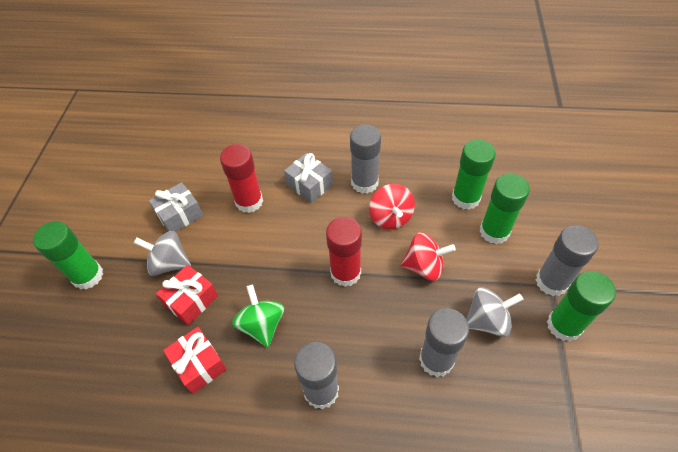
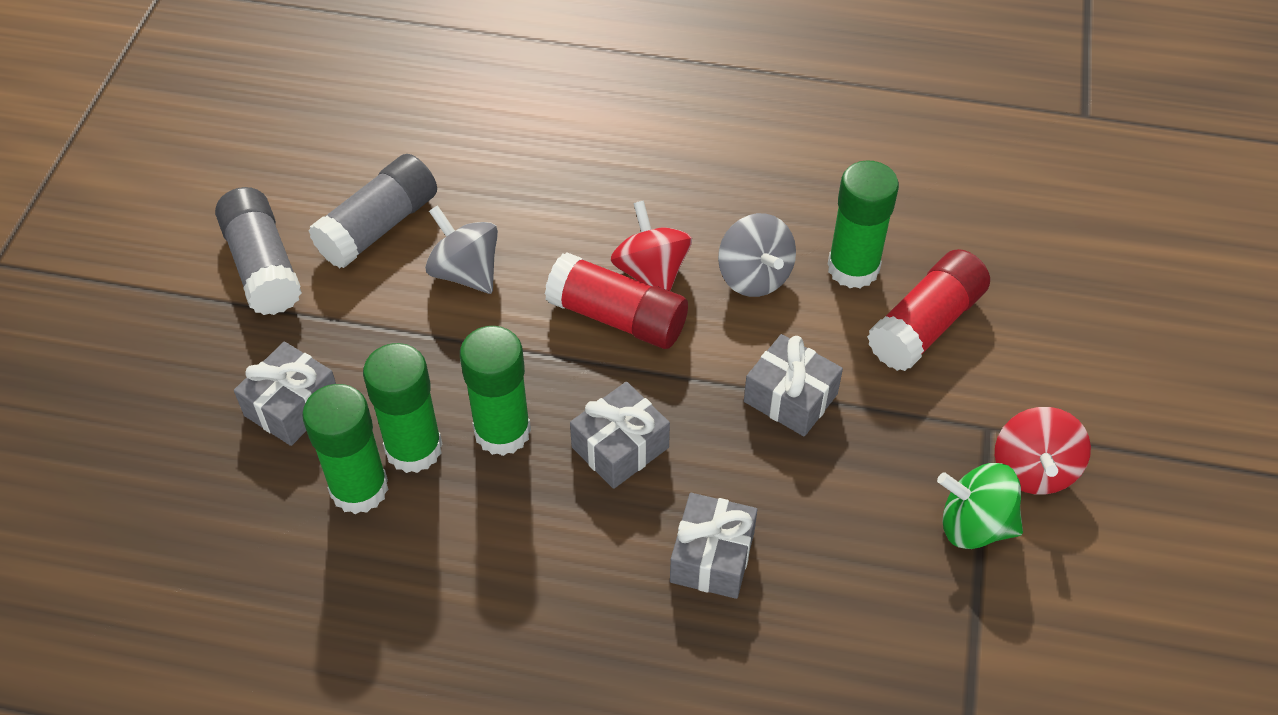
grey gift: [149,182,203,232] [284,153,333,203] = 2 -> [234,341,336,446] [570,382,670,489] [670,493,757,599] [744,334,843,437] = 4
grey glue stick: [294,342,339,409] [350,124,381,194] [419,308,469,377] [536,225,599,296] = 4 -> [215,187,302,315] [308,154,437,268] = 2
red gift: [156,265,218,325] [163,327,227,394] = 2 -> none = 0

